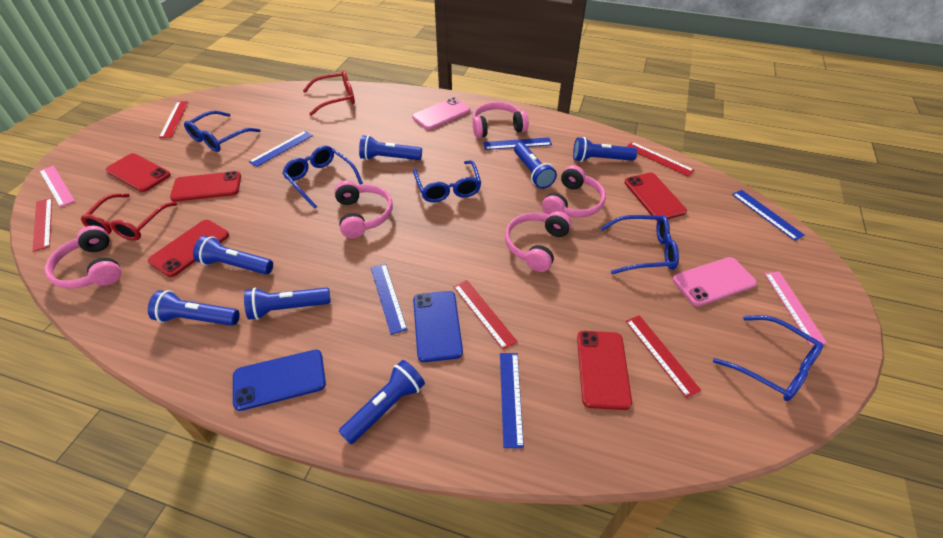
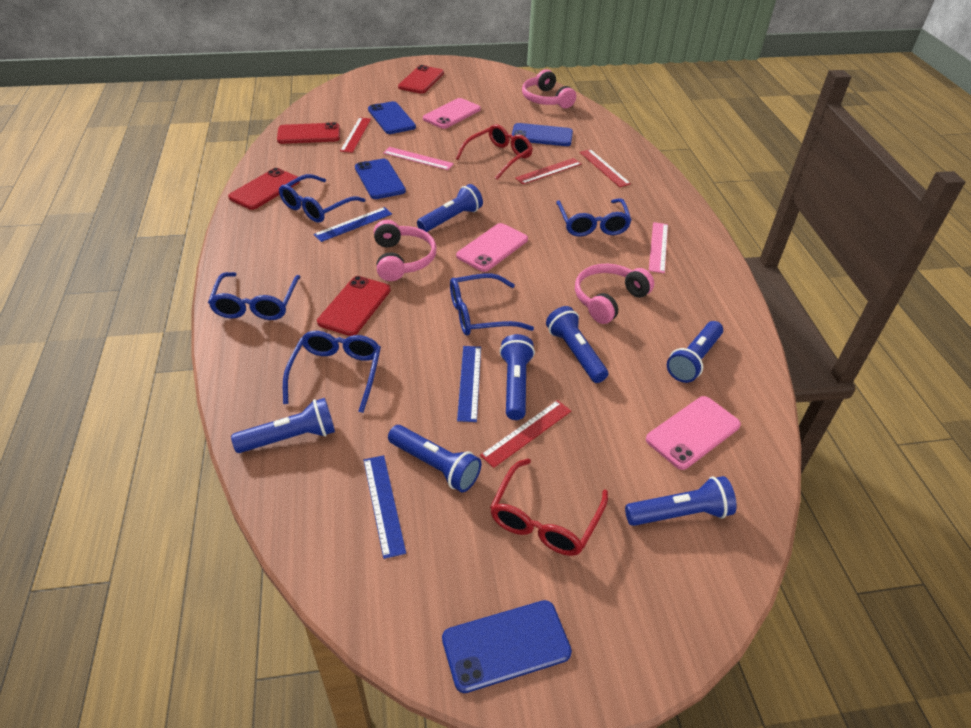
blue phone: [233,349,326,411] [413,291,463,362] = 2 -> [355,159,406,199] [368,101,416,134] [442,600,572,693] [512,123,573,146] = 4
blue ruler: [249,131,313,167] [371,264,407,335] [483,137,552,150] [500,353,524,448] [732,190,805,241] = 5 -> [313,207,392,242] [364,455,406,559] [457,346,481,422] = 3
pink headphones: [45,226,121,289] [334,181,393,238] [472,102,529,138] [505,211,572,272] [542,165,606,218] = 5 -> [374,220,436,281] [522,69,576,108] [575,264,654,324] = 3
pink phone: [412,97,471,130] [673,257,757,306] = 2 -> [423,98,481,129] [456,223,528,272] [646,396,741,470] = 3
red phone: [105,153,171,192] [148,220,229,277] [170,171,241,202] [577,331,632,410] [624,172,687,221] = 5 -> [228,168,300,210] [277,122,340,144] [317,276,391,336] [398,65,444,94] = 4
red ruler: [32,198,52,252] [159,101,189,138] [453,280,518,350] [626,142,694,176] [626,315,702,398] = 5 -> [340,117,371,153] [480,400,571,468] [515,158,582,184] [580,149,631,187] = 4

